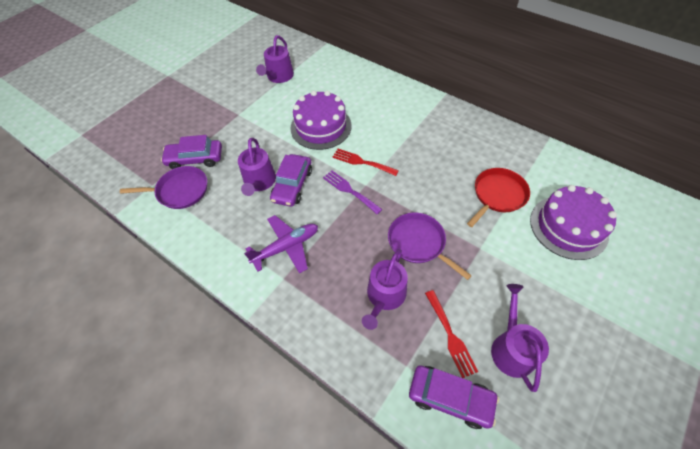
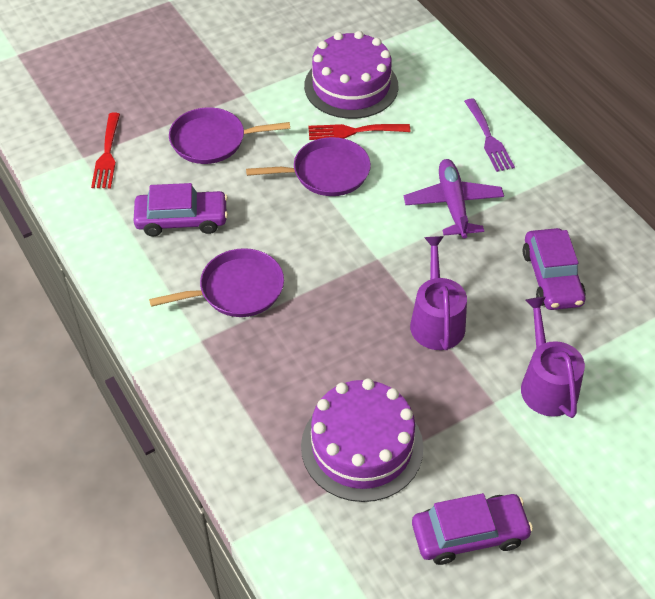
purple pan: [120,166,207,209] [388,213,472,280] = 2 -> [149,248,284,317] [169,107,290,164] [246,137,371,196] = 3
purple watering can: [238,138,276,196] [256,35,294,83] [362,249,408,330] [491,284,549,392] = 4 -> [410,236,467,350] [521,297,585,418] = 2
red pan: [467,168,530,227] = 1 -> none = 0

